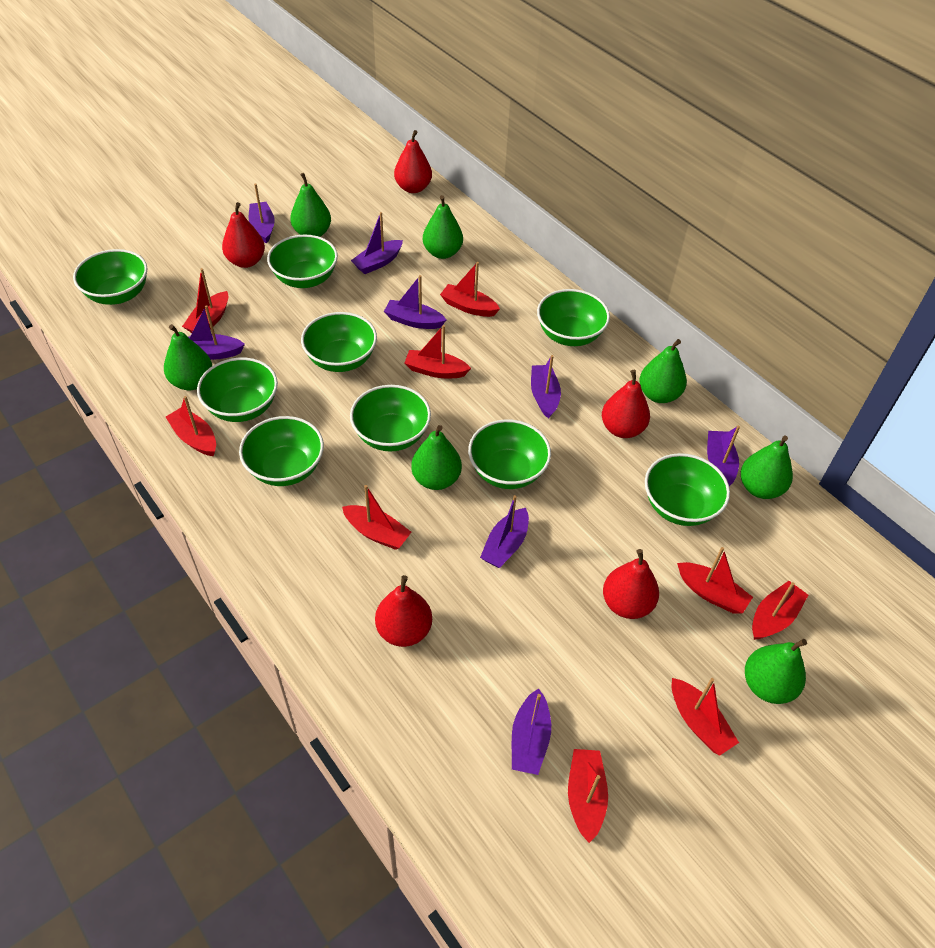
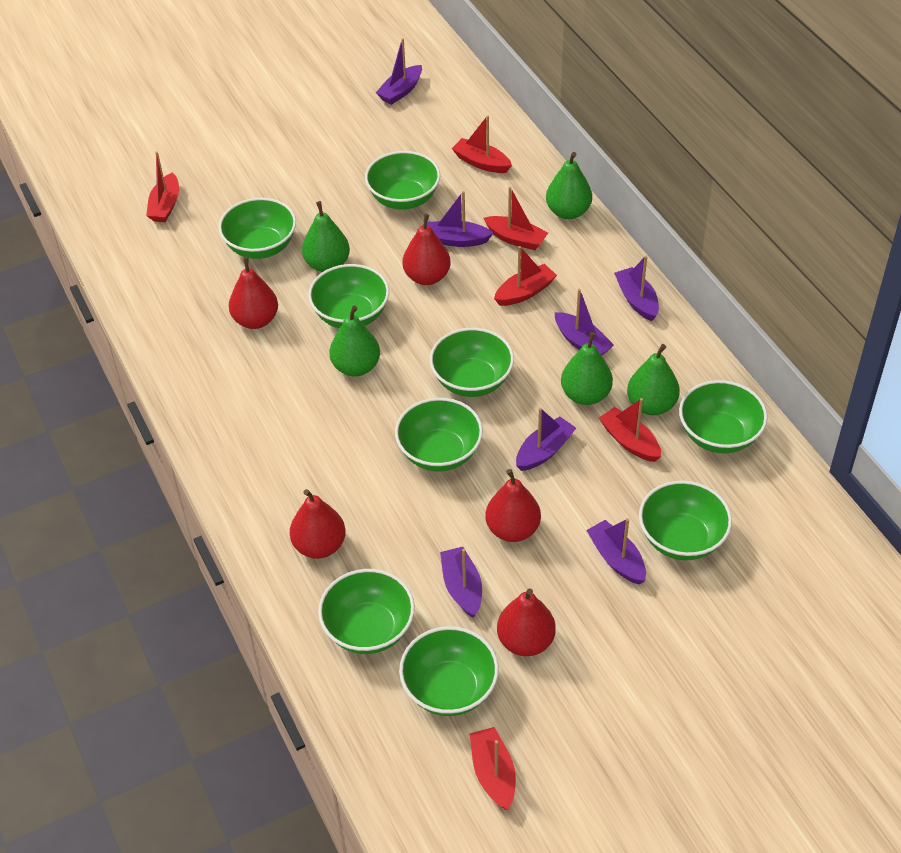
green pear: [164,324,212,390] [290,173,331,237] [411,425,462,490] [423,195,463,259] [639,339,687,403] [741,436,793,499] [745,639,807,704] = 7 -> [302,201,350,272] [330,306,380,377] [546,152,592,219] [561,332,613,405] [627,344,680,415] = 5
purple boat: [188,305,245,360] [249,183,275,244] [351,212,403,274] [384,275,446,329] [480,495,529,568] [512,689,551,775] [531,355,561,419] [707,426,740,486] = 8 -> [376,38,422,105] [427,191,493,247] [440,547,482,618] [516,408,576,471] [555,289,614,356] [586,518,646,584] [614,256,659,321] = 7
red boat: [166,396,216,456] [182,268,228,333] [342,485,411,550] [405,325,471,378] [440,262,500,317] [568,749,608,843] [672,678,739,756] [677,547,753,614] [752,581,808,640] = 9 -> [146,151,179,222] [452,115,512,173] [470,727,516,810] [484,187,548,250] [494,246,557,306] [599,398,661,462] = 6

